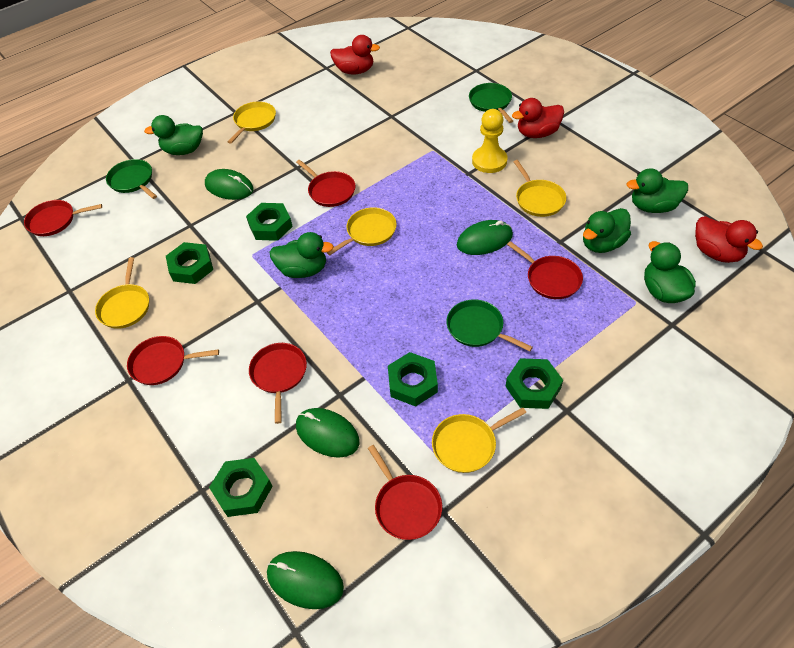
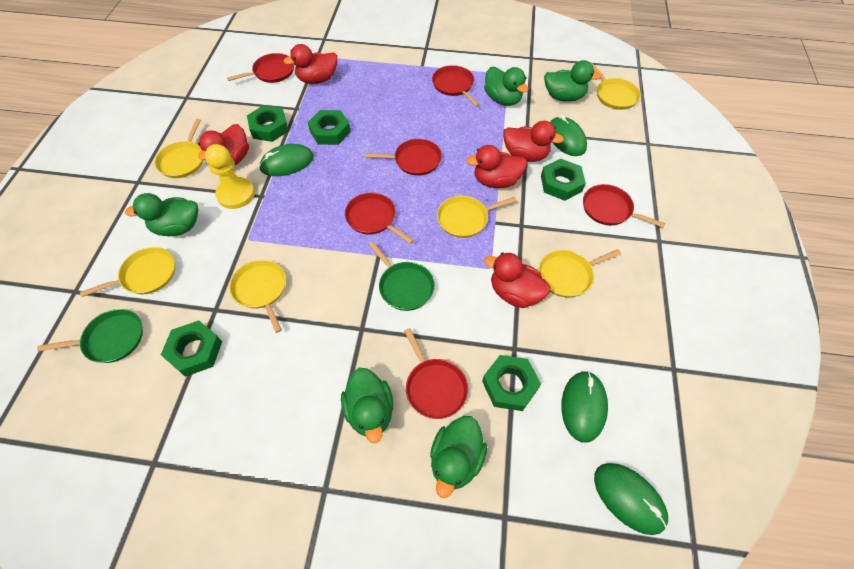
green pan: [106,159,157,199] [446,299,533,352] [469,83,513,123] = 3 -> [37,309,143,363] [368,241,435,311] = 2
red duck: [330,35,380,75] [512,98,564,138] [695,216,763,263] = 3 -> [198,124,249,165] [283,44,337,84] [466,145,527,188] [484,252,550,308] [503,121,564,162] = 5
yellow pan: [95,257,149,329] [228,101,276,144] [327,207,397,255] [432,407,526,473] [514,160,566,217] = 5 -> [80,247,175,297] [155,119,203,178] [229,260,286,333] [437,196,517,238] [539,249,621,298] [590,62,641,110] = 6

